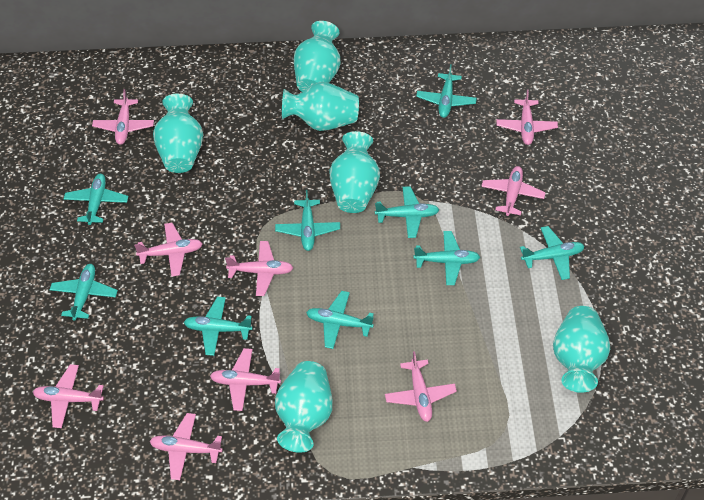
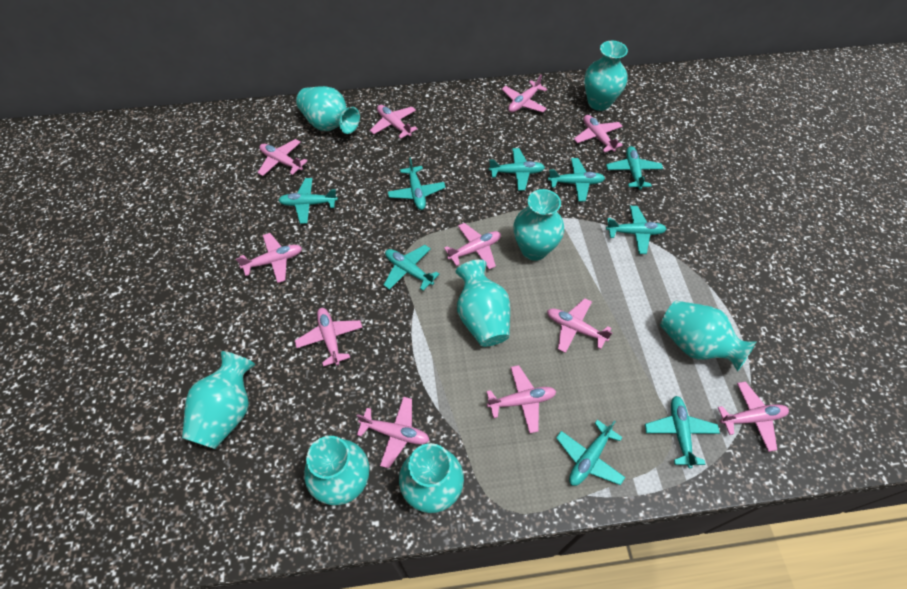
pink plane: [33,364,104,428] [92,89,154,145] [134,223,203,277] [150,413,223,480] [210,348,281,411] [225,241,293,296] [385,351,457,422] [481,166,546,216] [496,90,558,145] = 9 -> [236,233,302,283] [257,139,308,176] [295,308,362,367] [357,397,429,468] [370,105,418,139] [444,223,501,269] [486,365,556,434] [502,75,547,112] [547,298,613,353] [574,115,623,153] [718,381,789,452] = 11
turquoise vase: [153,94,203,173] [275,361,332,453] [282,82,359,131] [294,21,340,92] [329,131,380,213] [553,306,610,393] = 6 -> [182,351,256,449] [296,86,360,134] [304,436,369,505] [399,443,464,513] [456,260,510,347] [513,189,564,261] [584,41,628,111] [660,301,757,372] = 8

